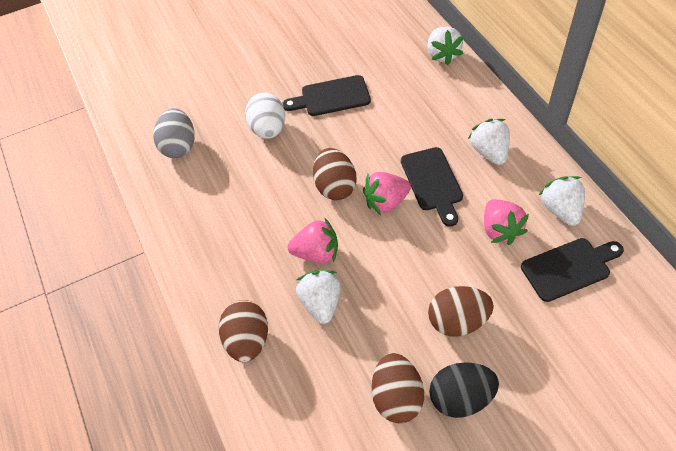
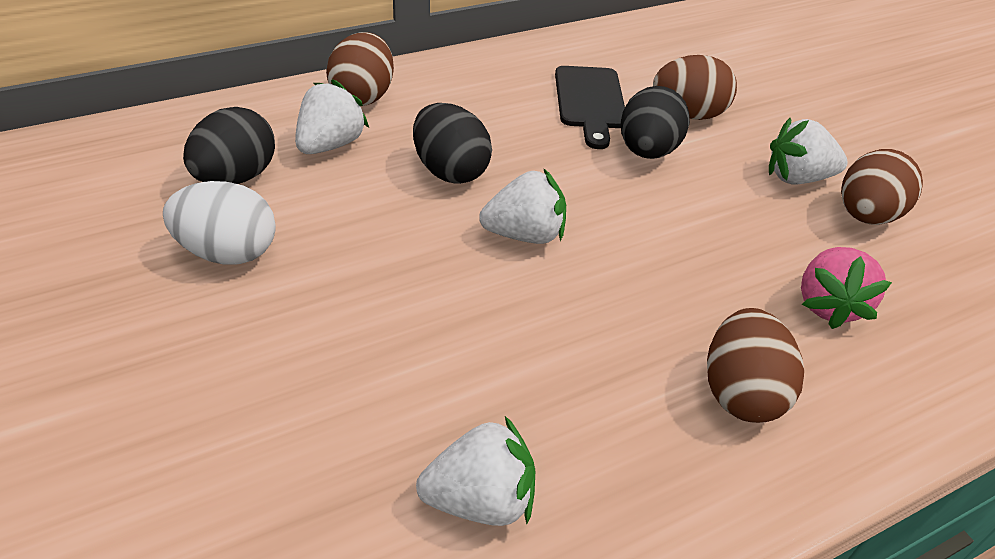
black cutting board: [283,75,371,116] [401,147,463,227] [521,238,624,302] = 3 -> [555,66,625,149] = 1
black egg: [429,362,499,418] = 1 -> [183,107,275,184] [413,103,492,184] [621,86,690,159] = 3
grey egg: [153,108,195,158] = 1 -> none = 0
pink strawberry: [287,217,338,263] [363,172,411,215] [484,199,529,245] = 3 -> [801,247,892,329] = 1

